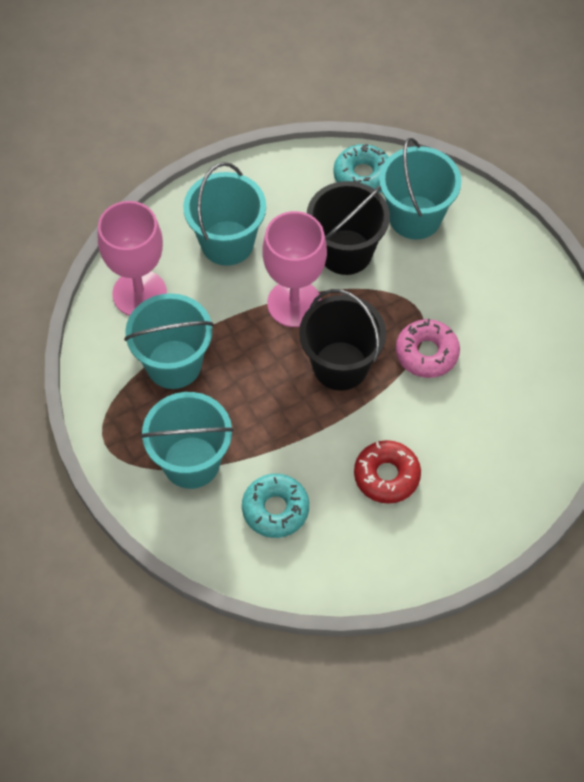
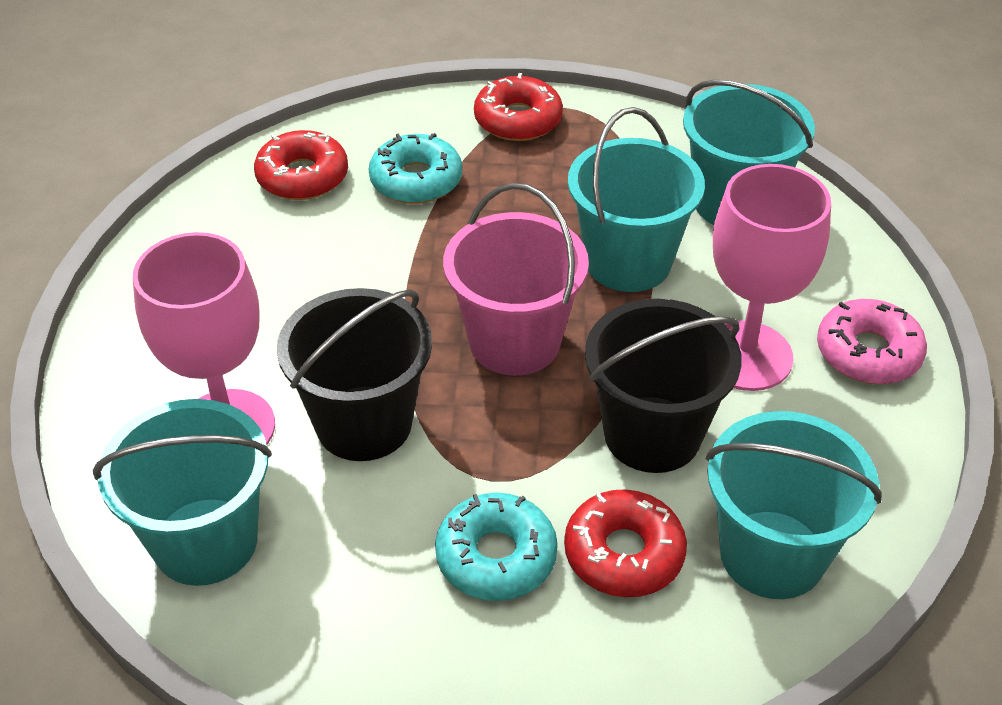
pink bucket: none = 0 -> [443,183,589,376] = 1
red donut: [354,440,421,504] = 1 -> [254,130,348,200] [474,73,563,141] [564,489,687,597] = 3

